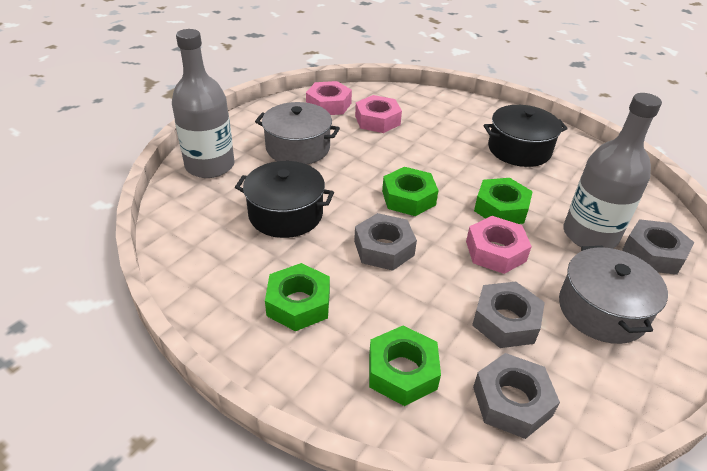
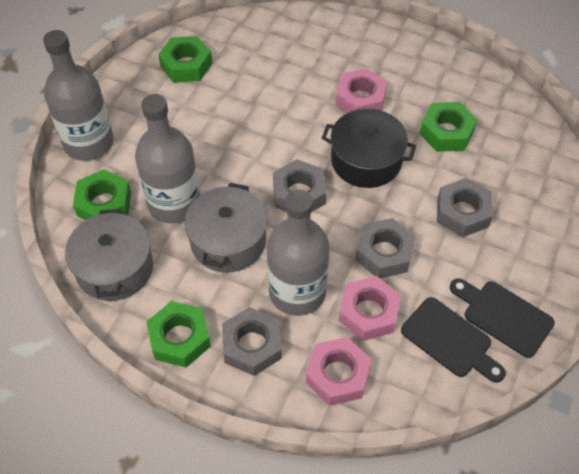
black cutting board: none = 0 -> [401,297,506,383] [450,278,555,358] = 2
black pot: [235,161,334,238] [484,105,568,167] = 2 -> [322,109,416,188] = 1
grey bottle: [172,29,235,178] [563,93,662,249] = 2 -> [43,30,114,161] [135,94,200,223] [267,190,330,316] = 3

